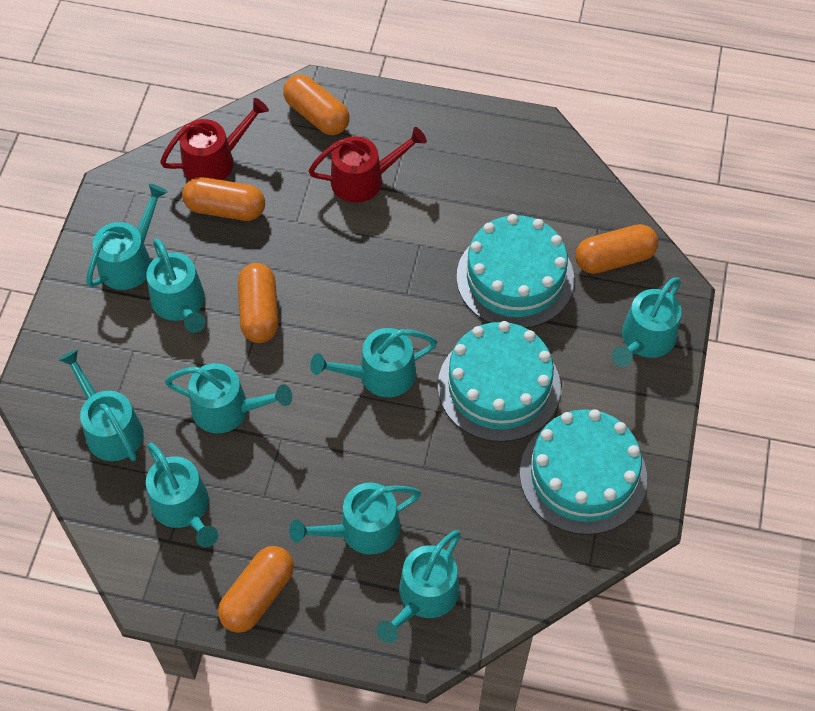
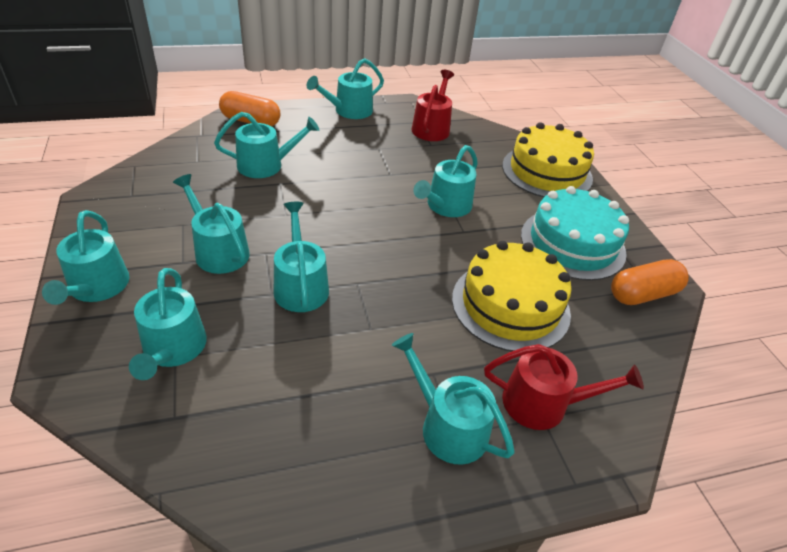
orange capsule: [182,177,265,221] [218,546,294,633] [238,263,279,343] [283,75,350,135] [575,224,658,274] = 5 -> [219,91,280,126] [611,259,689,305] = 2
turquoise cake: [438,321,561,442] [457,214,574,328] [520,409,647,535] = 3 -> [521,186,629,281] = 1
turquoise watering can: [59,349,144,461] [86,184,168,290] [146,239,205,333] [146,443,218,547] [165,363,292,433] [289,482,421,555] [310,328,437,397] [376,530,461,643] [612,277,681,367] = 9 -> [42,210,129,305] [129,268,207,380] [173,174,250,274] [214,112,319,178] [274,202,329,312] [307,58,384,119] [392,333,515,465] [413,145,478,217] = 8
yellow cake: none = 0 -> [452,241,572,352] [502,122,594,197] = 2

